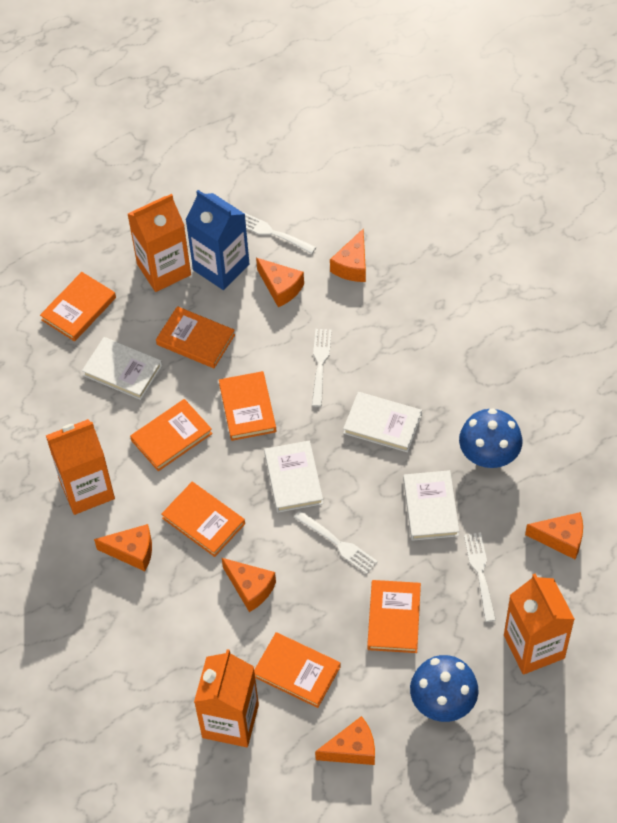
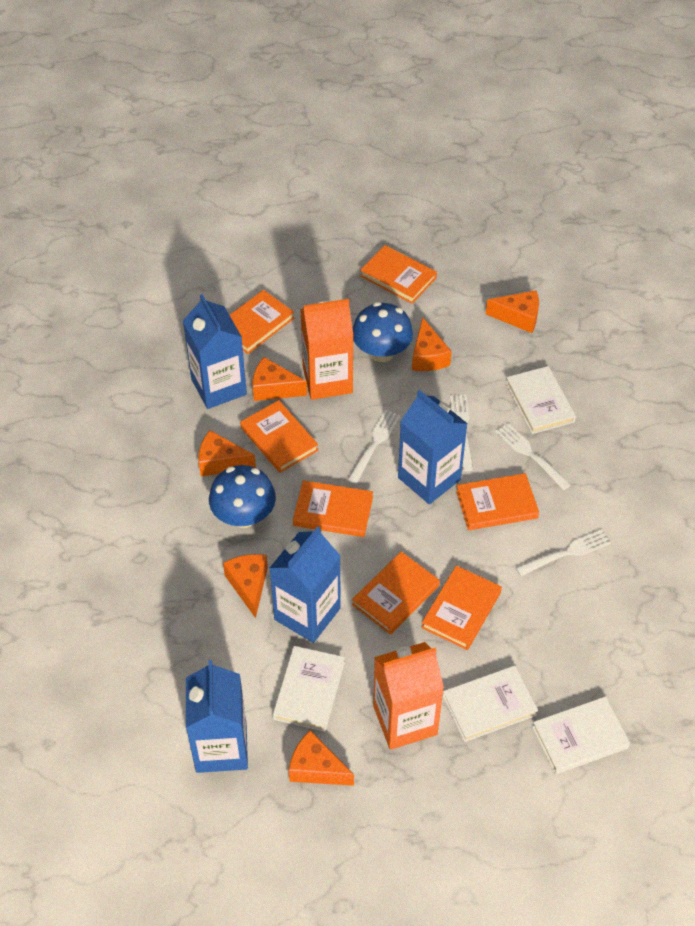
blue carton: [186,190,249,290] = 1 -> [183,294,247,409] [186,660,248,773] [270,526,341,643] [398,390,468,504] = 4
orange carton: [46,419,115,515] [128,194,191,292] [194,649,259,747] [504,574,575,675] = 4 -> [300,299,353,400] [373,642,444,750] = 2

